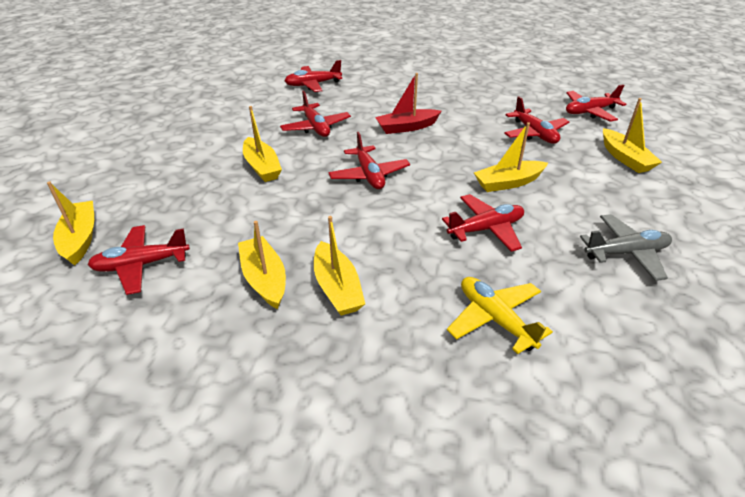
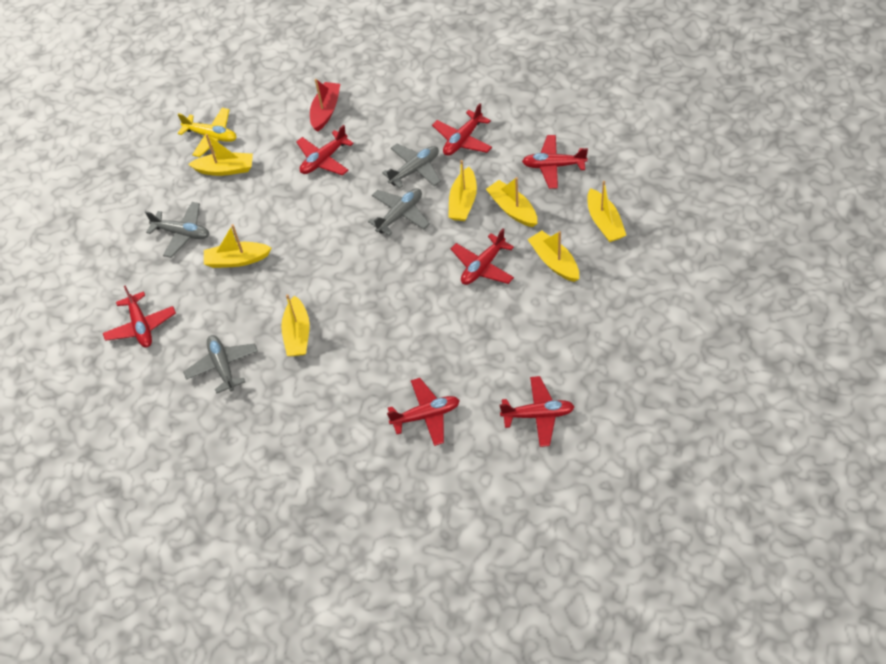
grey plane: [580,214,672,281] = 1 -> [145,202,209,258] [183,335,258,394] [368,188,430,236] [382,144,441,188] = 4
yellow boat: [47,182,94,266] [238,221,286,309] [243,106,282,182] [314,216,365,316] [474,122,548,192] [603,98,662,173] = 6 -> [188,134,253,176] [204,224,272,268] [281,294,310,356] [448,160,477,221] [486,177,537,227] [527,231,579,282] [587,181,626,242] = 7

